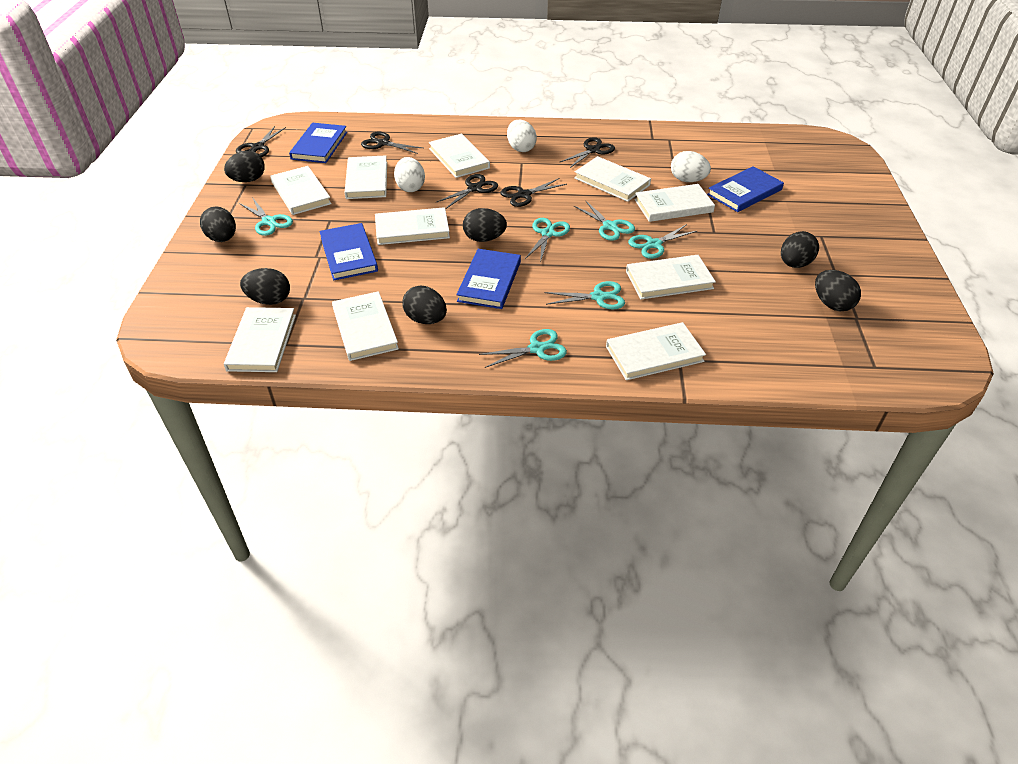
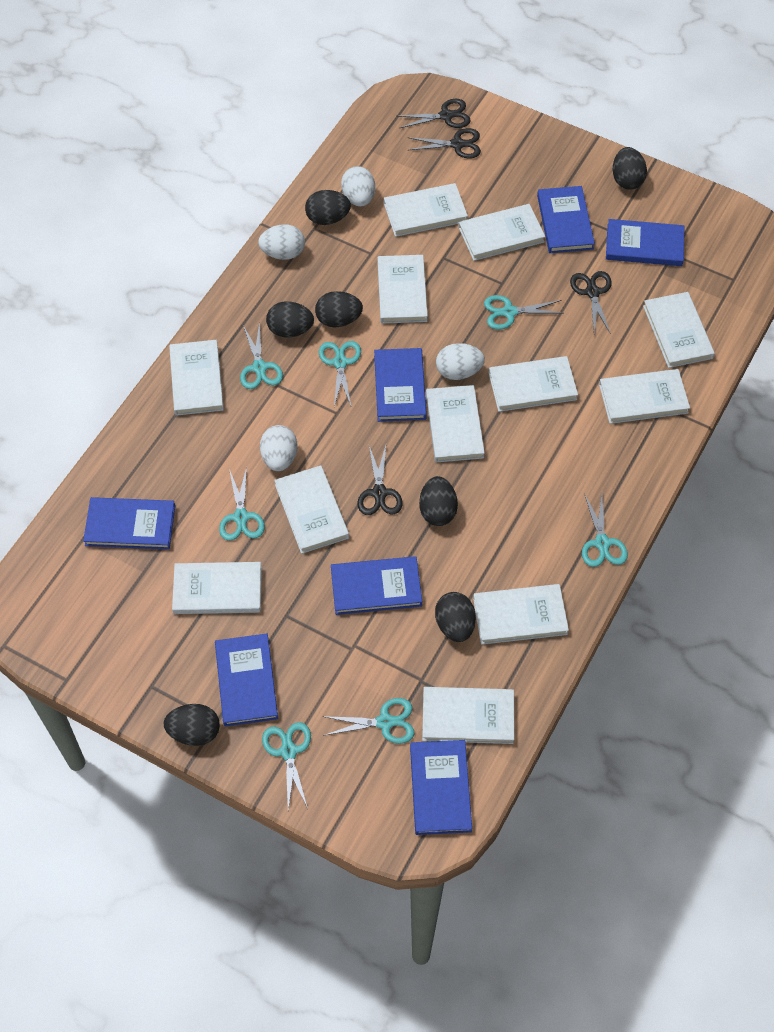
black scissors: [236,126,286,157] [361,132,423,154] [436,174,498,209] [500,178,567,207] [559,137,615,168] = 5 -> [357,445,403,515] [397,99,471,128] [407,128,481,159] [570,271,612,334] = 4
blue book: [289,123,347,163] [319,223,378,280] [456,249,521,309] [707,166,784,212] = 4 -> [83,497,175,550] [215,634,278,727] [331,556,422,615] [374,348,427,422] [410,740,472,835] [537,186,595,253] [606,219,685,266] = 7
turquoise scissors: [239,197,293,236] [479,329,567,368] [525,218,570,263] [544,281,625,309] [574,200,635,241] [628,224,697,259] = 6 -> [219,466,265,541] [240,321,283,389] [262,722,311,809] [319,341,361,407] [322,698,414,744] [484,295,562,330] [582,493,628,567] = 7
white book: [224,307,296,372] [270,166,332,215] [332,291,399,361] [344,155,387,199] [375,207,450,245] [429,134,490,178] [574,156,651,202] [606,322,706,380] [626,255,716,299] [634,184,715,222] = 10 -> [169,340,224,416] [172,562,262,614] [274,465,349,554] [377,255,428,324] [384,183,468,237] [422,687,514,744] [426,385,485,462] [459,204,545,261] [473,584,569,645] [489,356,578,412] [599,369,690,424] [643,292,715,368] = 12
white egg: [394,157,425,192] [507,120,537,152] [671,151,711,182] = 3 -> [258,224,305,260] [260,425,297,471] [341,166,375,206] [436,343,485,380] = 4

